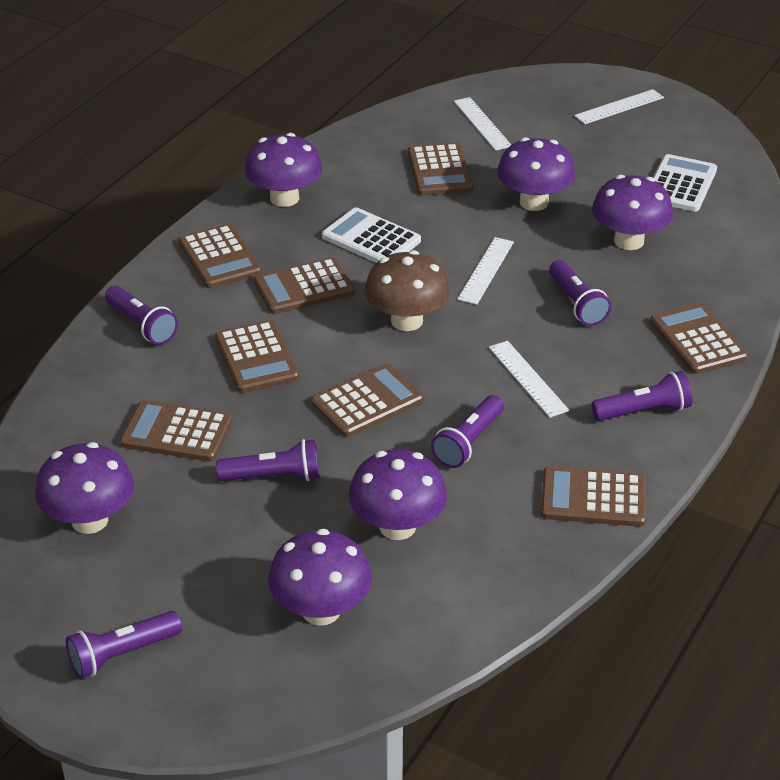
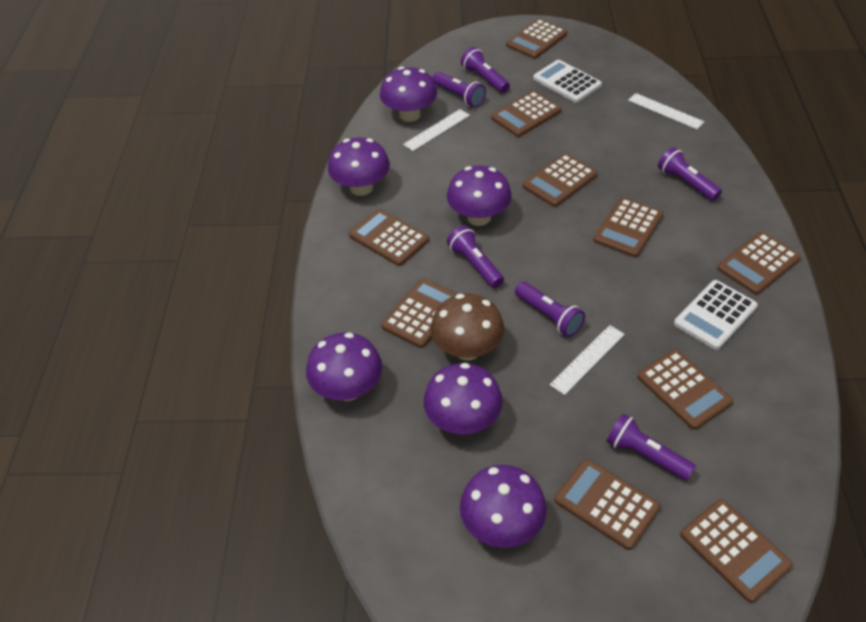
brown calculator: [120,400,232,461] [178,224,262,288] [215,320,299,393] [253,257,355,314] [311,364,423,437] [408,143,473,196] [541,466,646,527] [650,303,748,374] = 8 -> [349,209,429,266] [381,279,457,348] [491,91,561,137] [506,19,567,59] [523,153,597,207] [554,459,660,550] [593,198,663,257] [637,349,733,430] [680,499,793,603] [717,232,801,295] = 10
white ruler: [454,97,511,151] [457,237,514,305] [489,341,569,418] [574,89,664,124] = 4 -> [403,109,470,151] [550,325,625,395] [628,93,705,129] = 3

